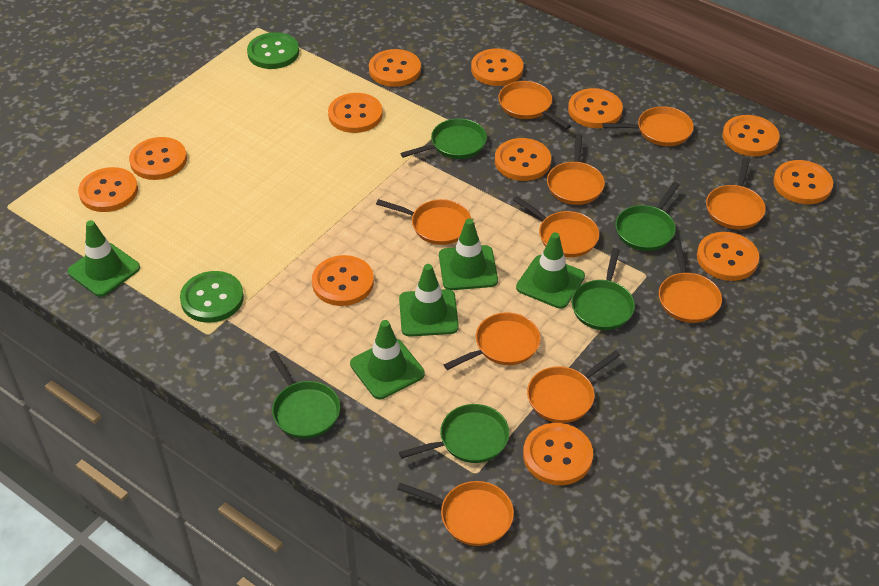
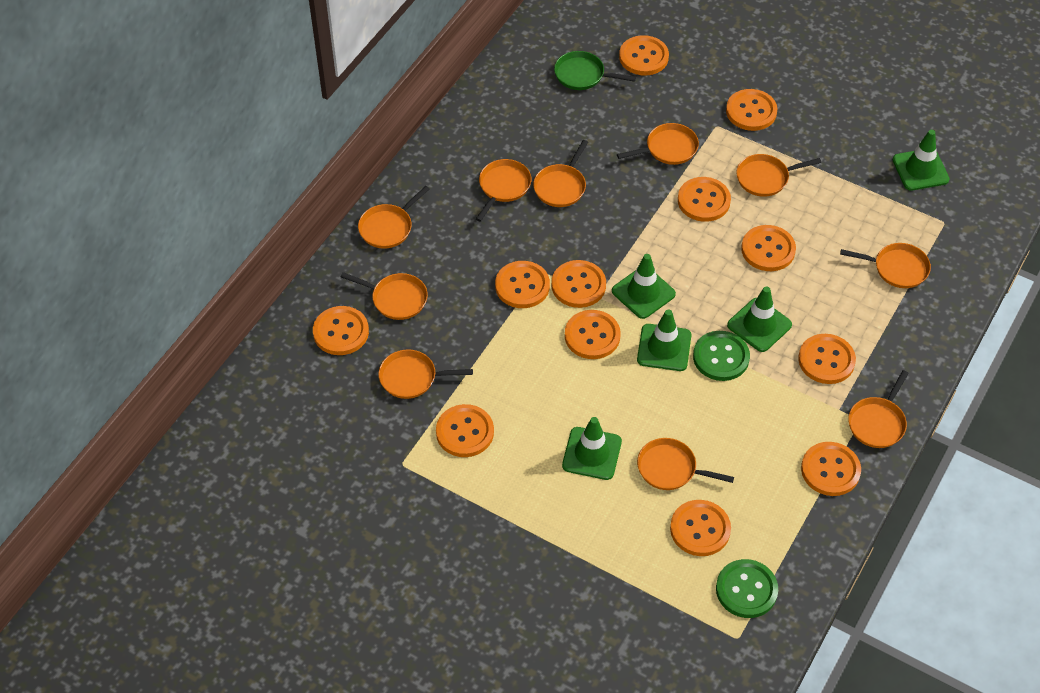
green pan: [269,351,340,439] [399,404,509,463] [400,118,487,159] [571,248,635,330] [615,182,679,251] = 5 -> [554,51,636,90] = 1

